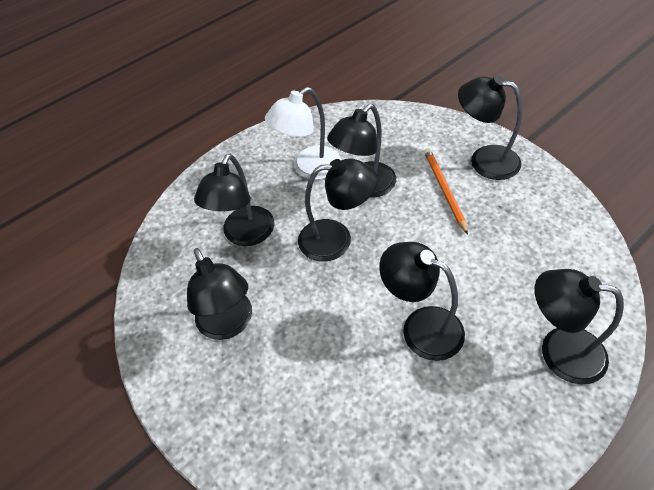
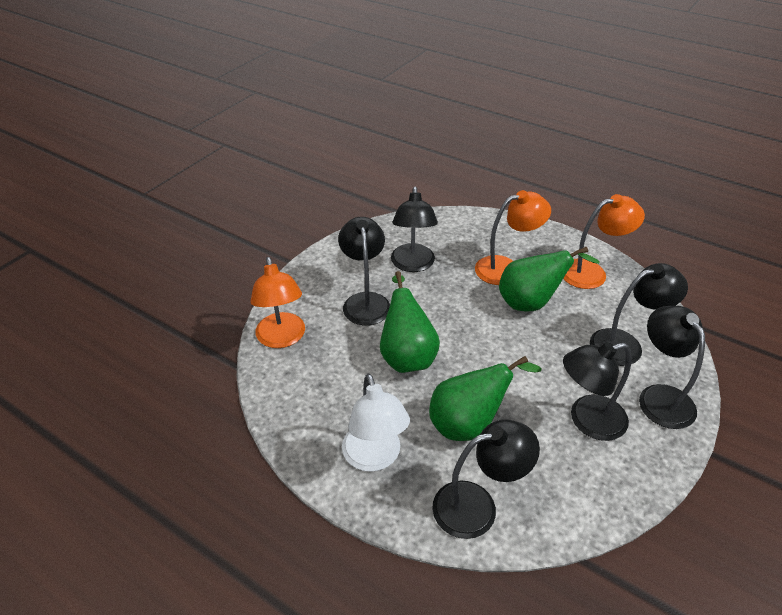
black lamp: [187,248,252,340] [194,154,275,246] [298,159,377,261] [327,104,396,198] [379,242,465,361] [458,76,522,180] [535,269,624,385] = 7 -> [338,217,390,325] [391,187,438,272] [432,419,540,539] [563,342,631,441] [590,263,688,366] [639,306,705,429] = 6
green pear: none = 0 -> [380,271,440,373] [429,356,541,441] [499,247,600,311] = 3
orange lamp: none = 0 -> [250,257,305,348] [475,190,551,285] [563,194,645,289] = 3
orange pencil: [424,148,468,235] = 1 -> none = 0

